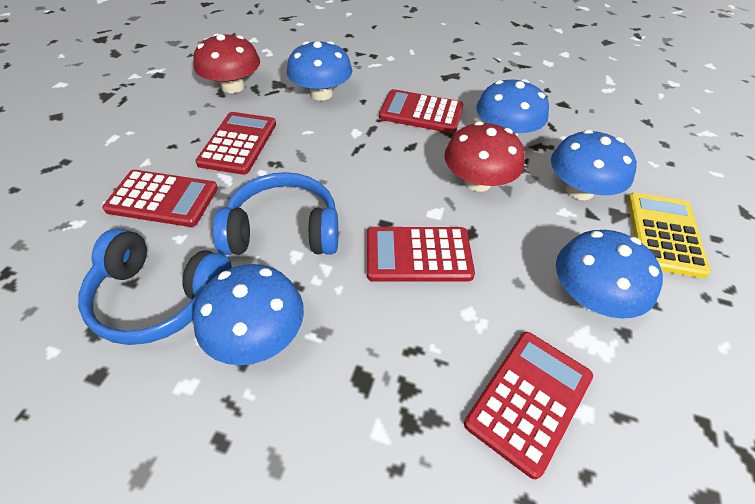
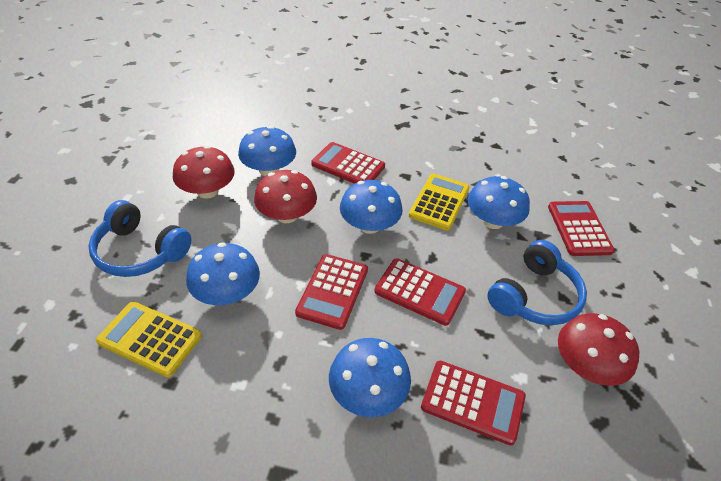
red mushroom: [193,33,260,93] [444,121,525,192] = 2 -> [173,146,235,199] [254,170,317,223] [558,313,639,386] = 3
yellow calculator: [627,193,711,278] = 1 -> [96,301,202,377] [409,174,470,230] = 2

